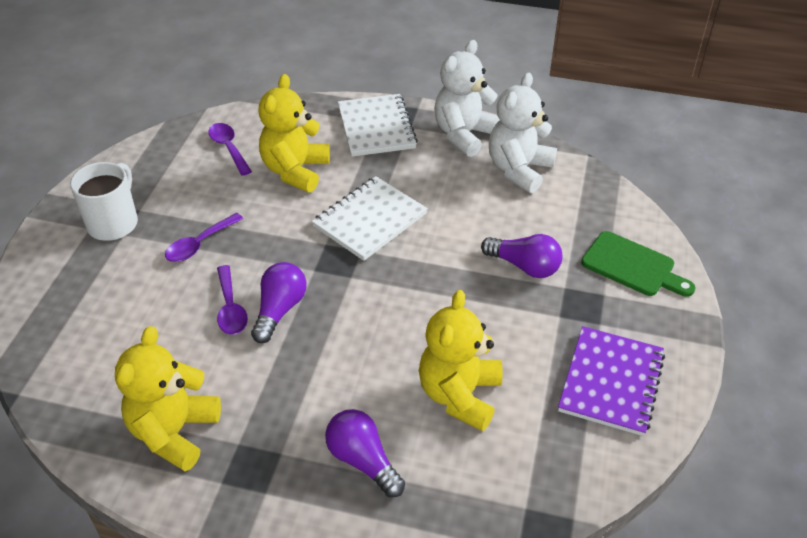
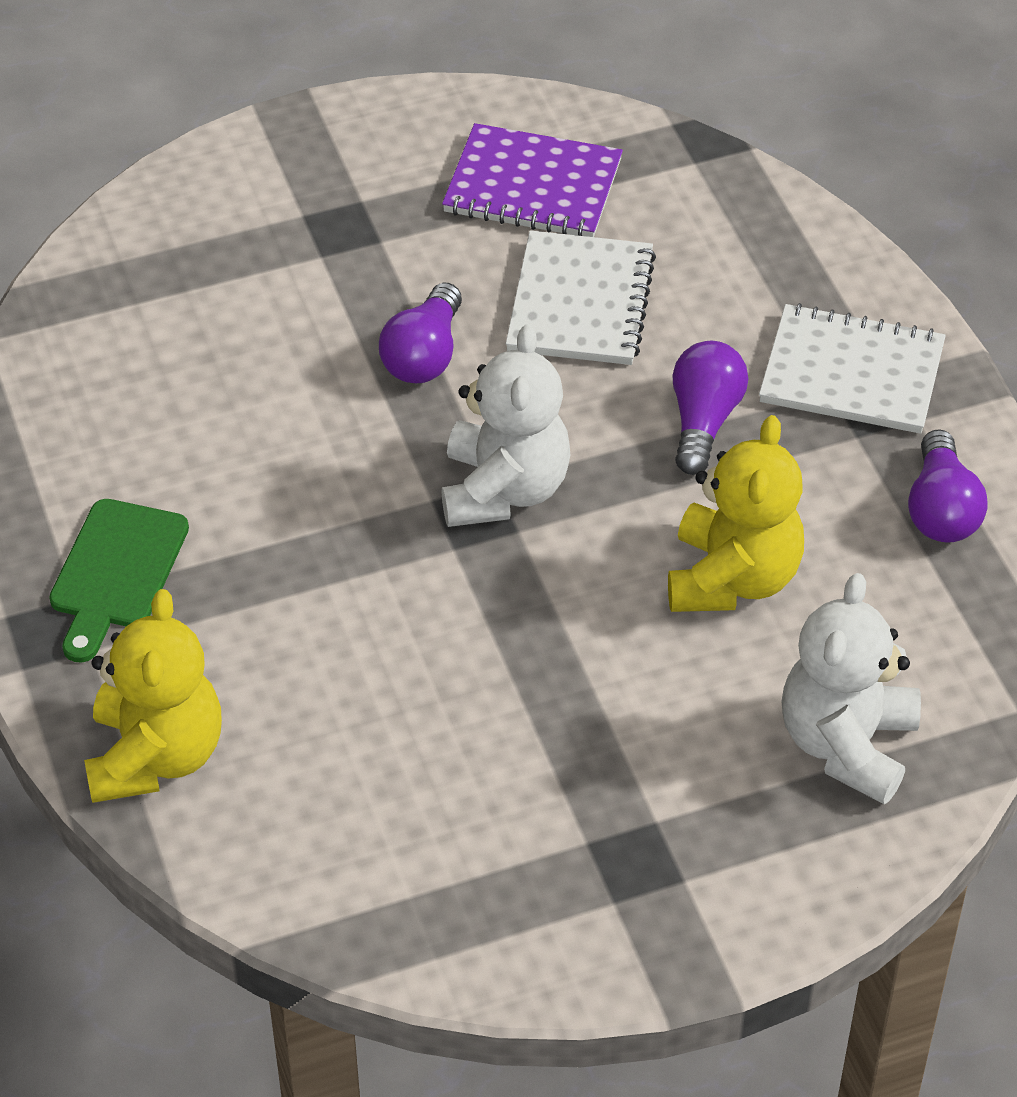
purple spoon: [165,213,243,262] [208,123,252,176] [217,265,248,335] = 3 -> none = 0
white mug: [70,162,138,241] = 1 -> none = 0
yellow teddy bear: [115,326,221,471] [258,74,330,192] [419,290,503,431] = 3 -> [84,589,222,803] [668,415,804,612] = 2

